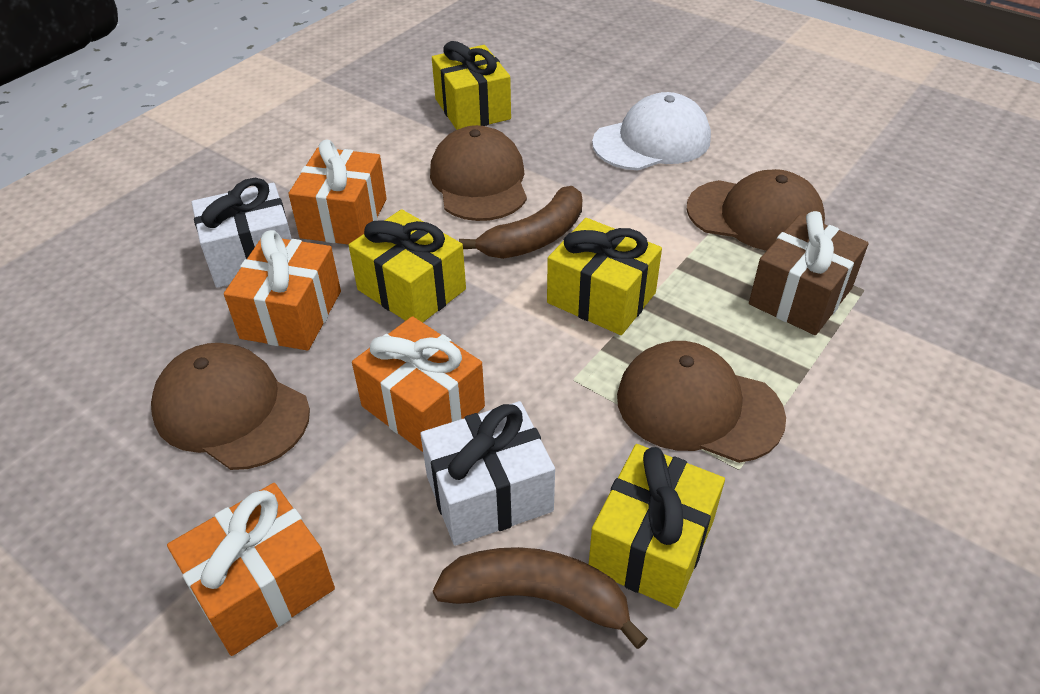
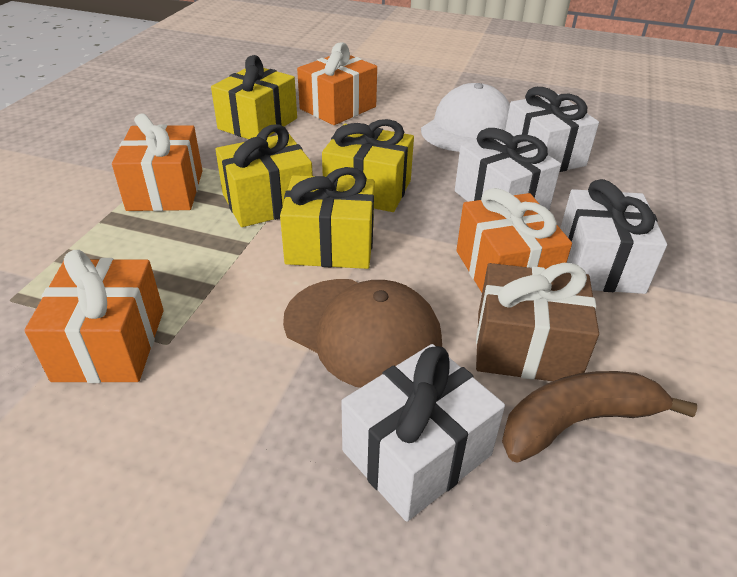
brown banana: [433,547,648,649] [459,186,582,259] = 2 -> [502,371,697,463] = 1
brown cap: [151,343,310,470] [430,125,527,221] [617,341,786,463] [687,169,825,251] = 4 -> [283,279,442,388] = 1
white gift: [192,178,292,288] [420,401,555,546] = 2 -> [341,344,505,522] [455,128,561,210] [505,87,599,172] [560,179,667,294] = 4

